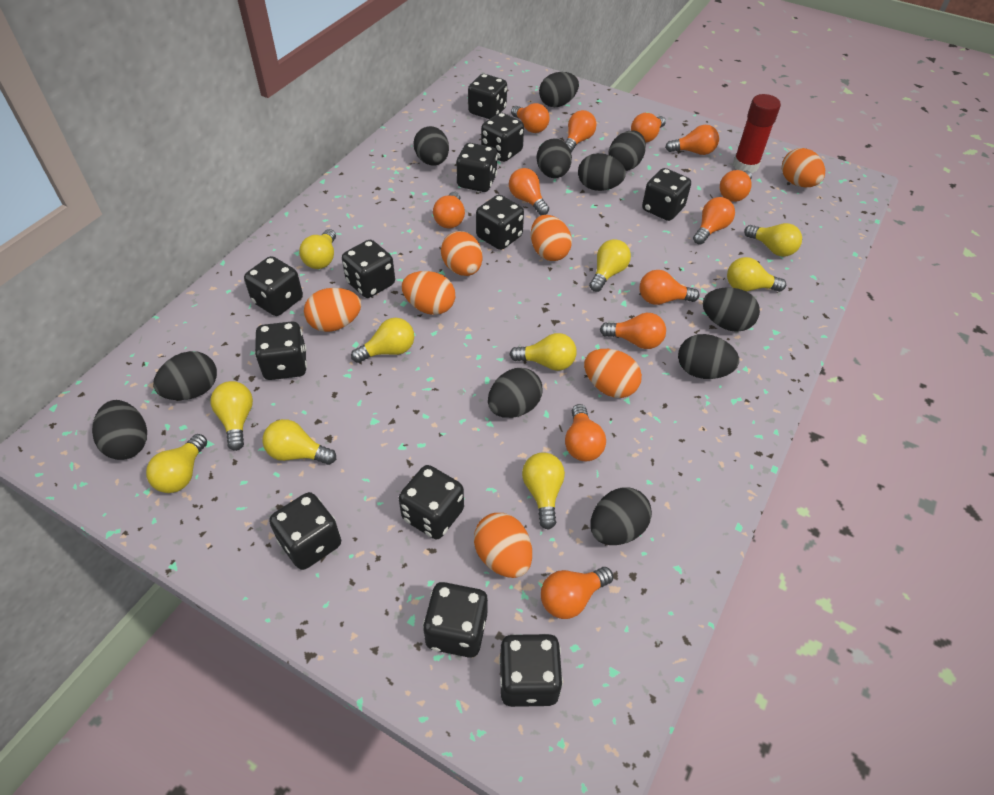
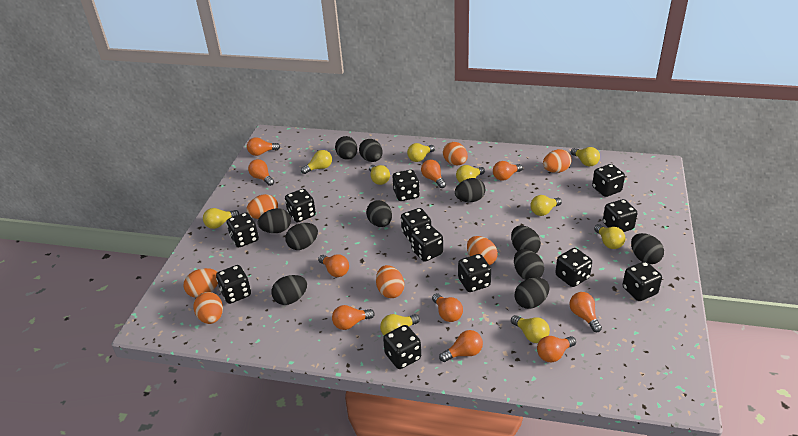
orange light bulb: [433,192,465,228] [509,168,549,215] [511,103,550,133] [541,567,613,619] [565,110,597,153] [565,404,606,461] [600,313,666,349] [631,113,666,143] [640,270,699,305] [665,125,719,155] [693,197,735,245] [720,170,752,202] = 12 -> [247,137,280,156] [248,159,274,186] [318,254,349,277] [332,305,375,330] [421,159,446,188] [432,293,463,322] [439,330,483,362] [493,161,523,181] [537,336,576,362] [569,292,602,332] = 10
red glue stick: [733,94,781,173] = 1 -> none = 0

